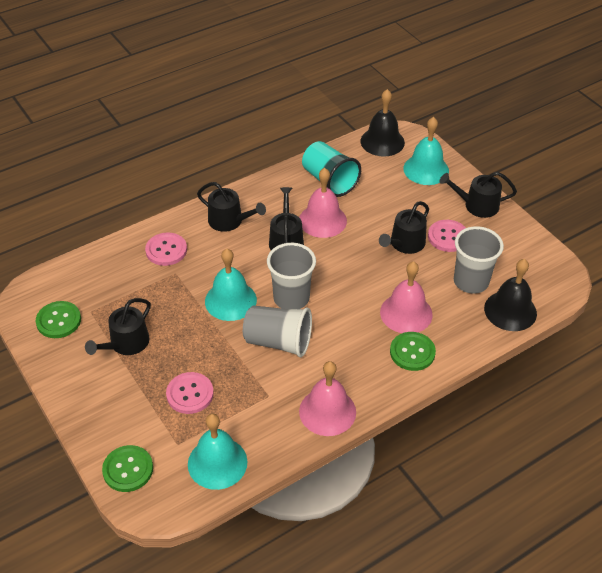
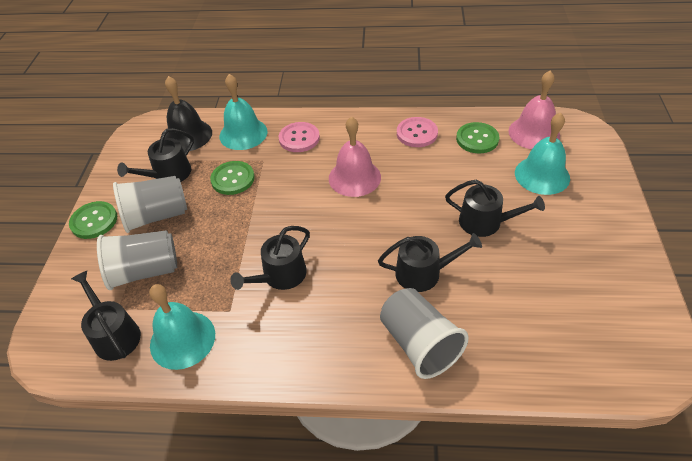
black bell: [361,89,405,156] [484,259,537,331] = 2 -> [165,76,212,152] = 1
pink bell: [299,168,347,238] [299,361,356,436] [380,261,433,333] = 3 -> [329,116,381,197] [509,71,560,149] = 2
pink button: [145,233,187,266] [166,372,214,414] [428,220,466,252] = 3 -> [279,122,320,152] [397,117,438,147] = 2
turquoise cup: [302,141,361,197] = 1 -> none = 0

